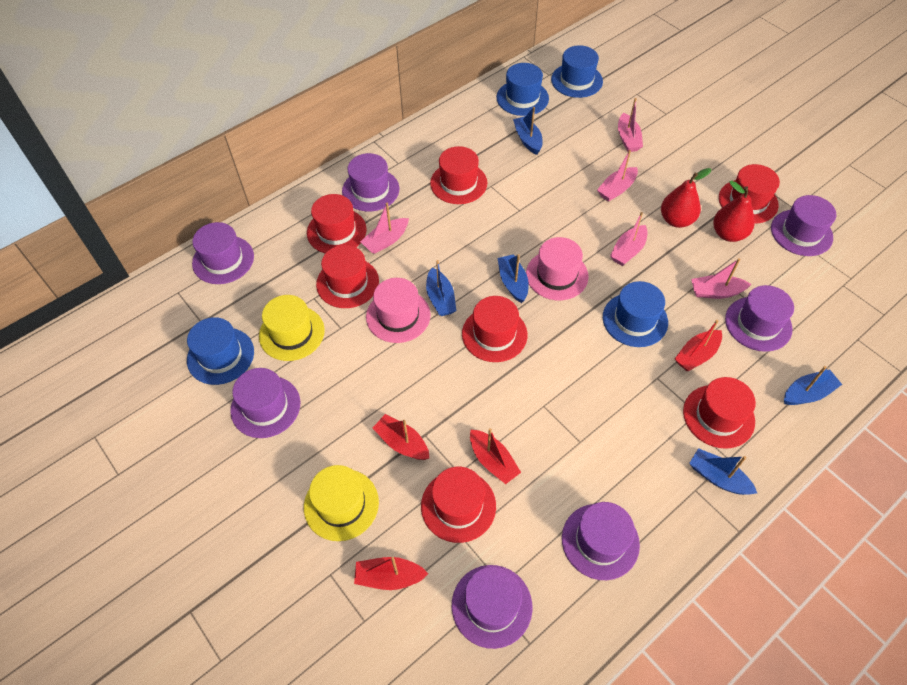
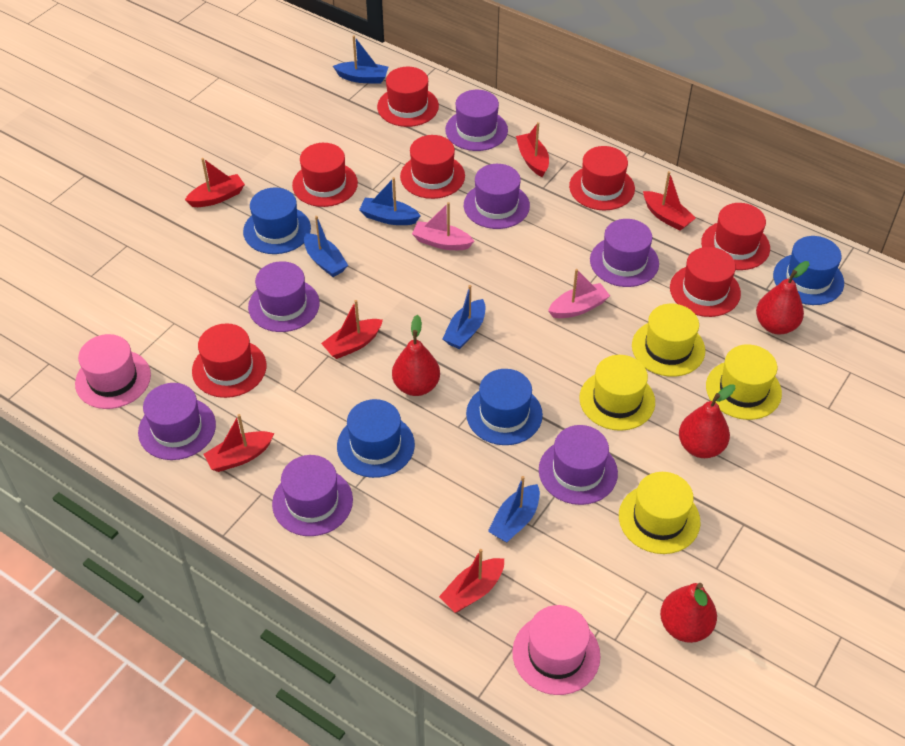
pink boat: [360,203,409,254] [597,150,638,202] [610,212,648,266] [618,98,643,152] [691,258,751,299] = 5 -> [412,202,474,250] [548,269,610,318] = 2
red boat: [354,557,428,590] [373,414,430,460] [470,428,521,484] [675,320,722,371] = 4 -> [185,158,245,207] [204,414,274,472] [321,300,383,359] [439,549,504,613] [516,122,549,177] [643,171,696,231] = 6
red pear: [661,168,711,228] [713,181,754,242] = 2 -> [392,315,440,396] [660,583,717,643] [679,384,735,458] [756,261,810,334] = 4
yellow hat: [259,295,325,361] [304,465,379,541] = 2 -> [579,355,655,431] [619,472,700,554] [632,304,705,377] [706,344,782,420] = 4

